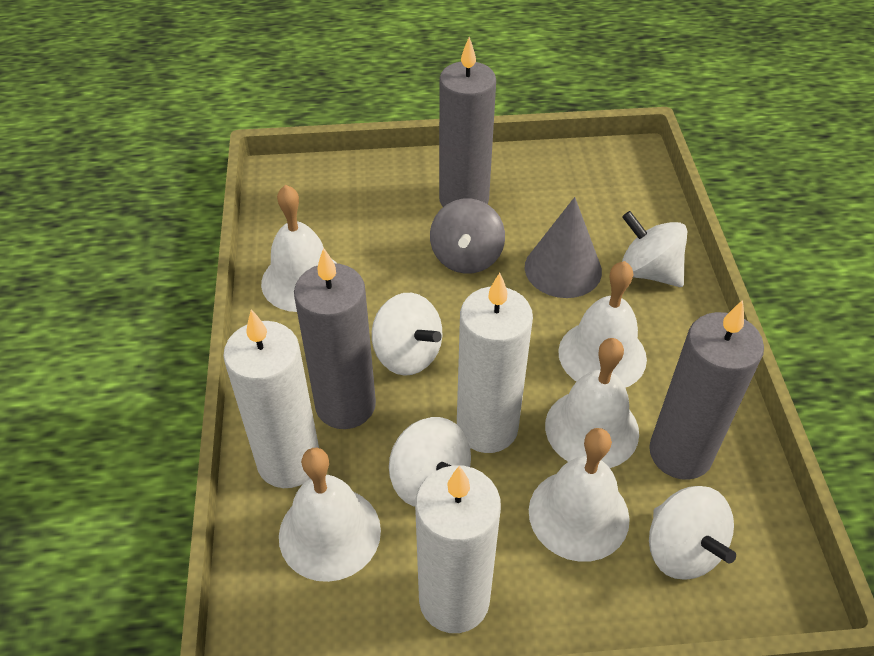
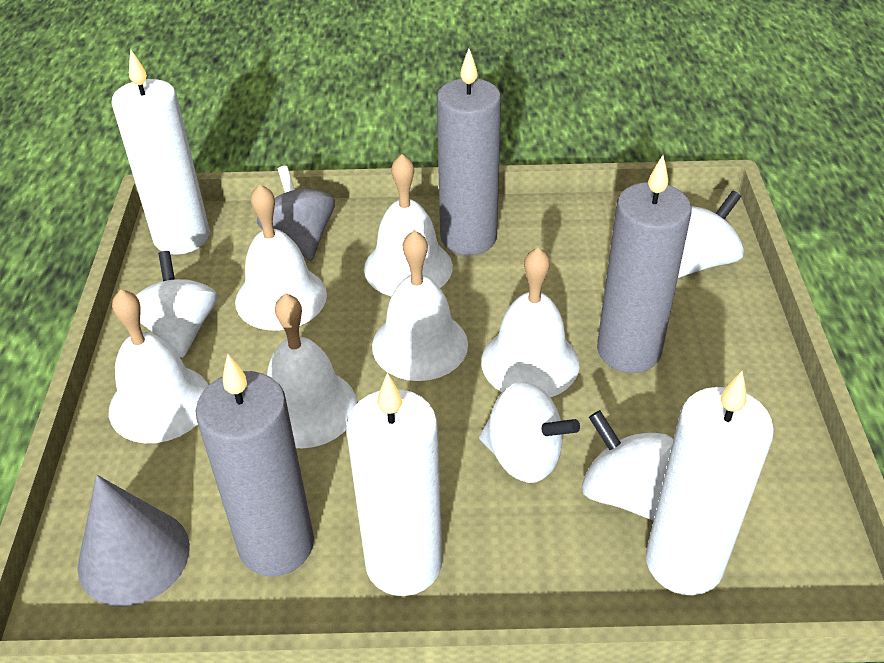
white bell: [261,185,337,312] [279,448,381,582] [529,428,630,562] [545,338,639,468] [558,261,647,388] = 5 -> [109,289,209,443] [235,184,327,331] [267,293,357,449] [364,154,453,296] [372,230,468,381] [481,247,579,397] = 6

